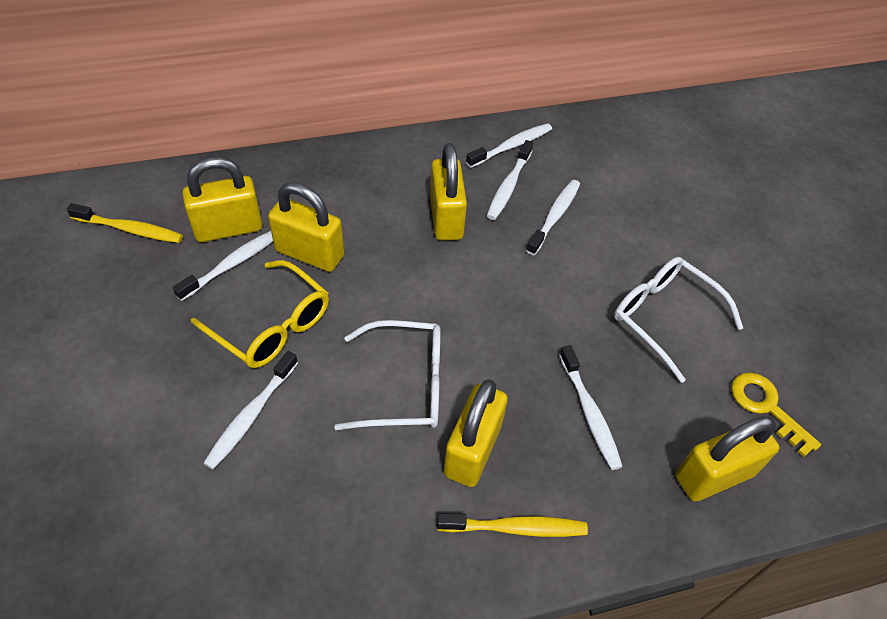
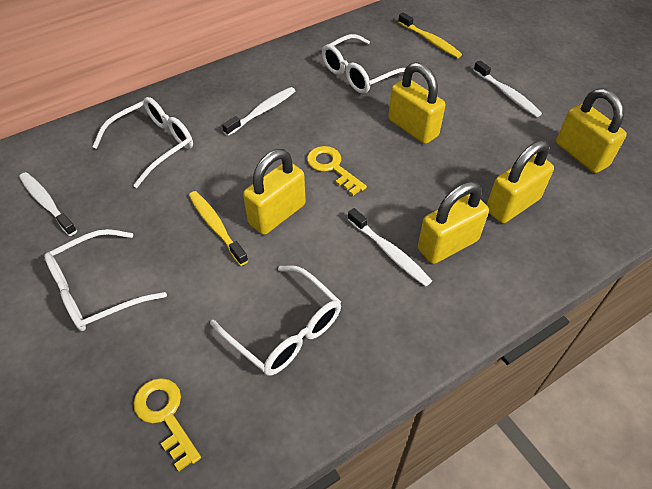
white glasses: [334,320,441,430] [614,257,743,383] = 2 -> [44,229,167,331] [92,97,193,188] [210,265,341,376] [322,34,405,94] = 4
white toothbrush: [173,231,273,301] [204,351,298,469] [466,123,552,168] [487,140,533,220] [526,180,580,255] [559,345,623,470] = 6 -> [19,172,77,236] [222,87,295,136] [348,208,432,287] [473,60,542,117] = 4
yellow glasses: [191,260,329,368] = 1 -> none = 0
yellow key: [731,372,821,457] = 1 -> [133,378,201,471] [307,146,367,196] = 2

